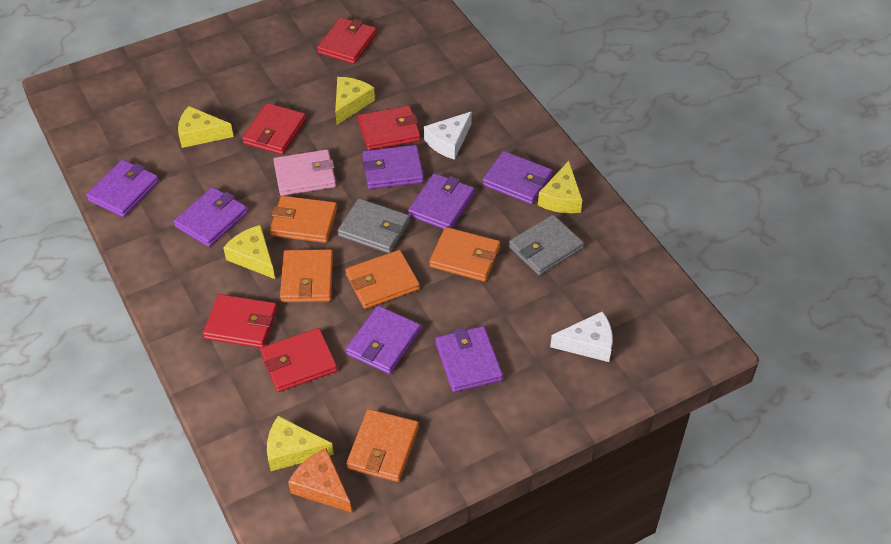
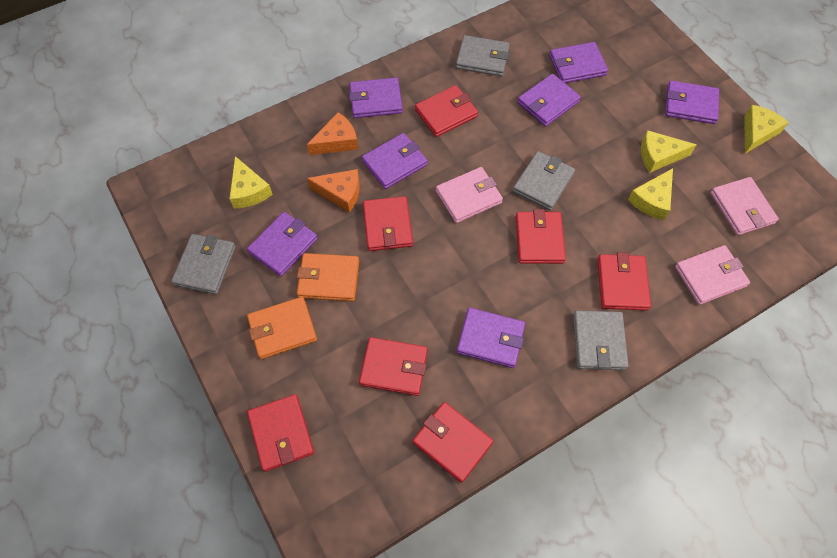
grey wallet: [338,198,410,253] [509,215,584,275] = 2 -> [171,234,236,294] [456,35,510,76] [513,151,575,211] [573,311,629,370] = 4
orange cheese: [288,448,351,512] = 1 -> [307,112,358,155] [307,169,360,213] = 2
orange wallet: [270,196,337,243] [280,249,333,302] [346,250,420,309] [346,409,419,482] [429,227,500,282] = 5 -> [247,297,317,359] [297,253,359,301] = 2
pink wallet: [274,149,336,196] = 1 -> [436,167,503,223] [675,245,750,305] [710,177,779,235] = 3
red wallet: [203,294,277,348] [242,103,306,155] [260,328,337,392] [317,17,377,64] [358,106,421,150] = 5 -> [247,394,314,472] [359,337,428,396] [363,196,413,251] [413,402,493,483] [415,85,478,137] [516,209,566,264] [597,252,651,310] = 7
white cheese: [424,111,472,160] [550,311,613,362] = 2 -> none = 0
yellow cheese: [178,106,234,148] [223,225,275,279] [267,416,334,471] [335,77,375,125] [538,161,582,213] = 5 -> [229,156,273,209] [628,168,673,220] [641,130,697,173] [744,105,789,154] = 4

